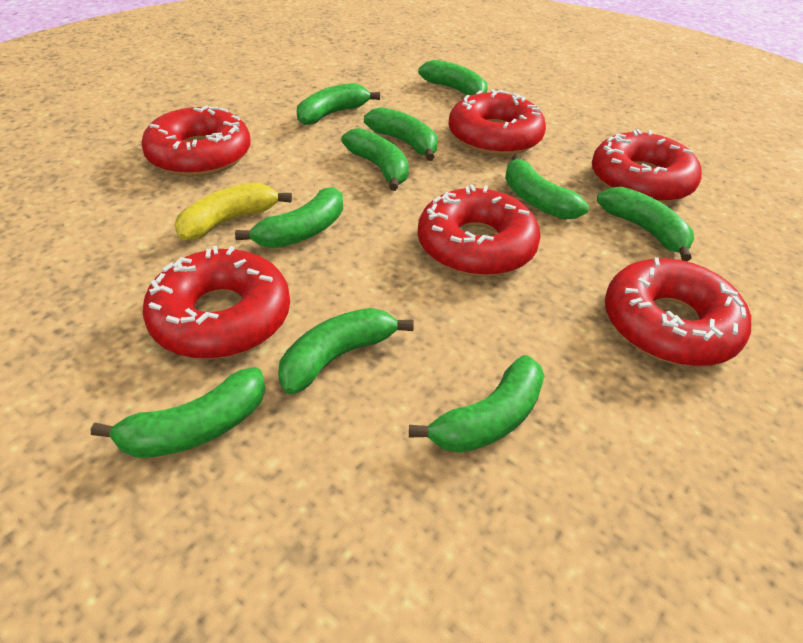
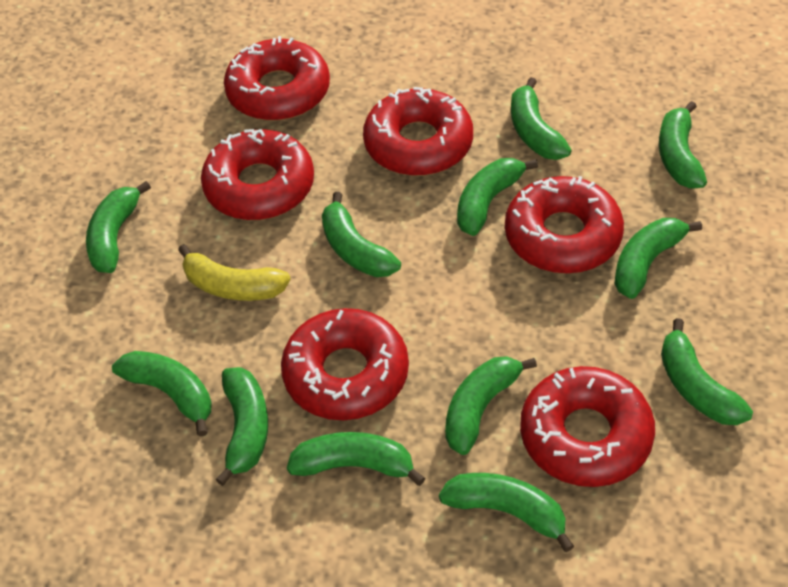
green banana: [91,368,266,458] [235,187,343,248] [278,308,414,394] [297,83,380,125] [341,128,409,191] [364,107,438,161] [409,355,545,453] [418,60,488,96] [505,154,589,220] [597,187,694,262] = 10 -> [86,181,151,273] [112,351,211,437] [215,367,268,486] [287,432,425,486] [322,192,401,277] [439,473,574,552] [445,356,537,455] [457,158,538,236] [511,78,572,160] [614,218,702,299] [659,101,707,189] [661,318,753,425] = 12

